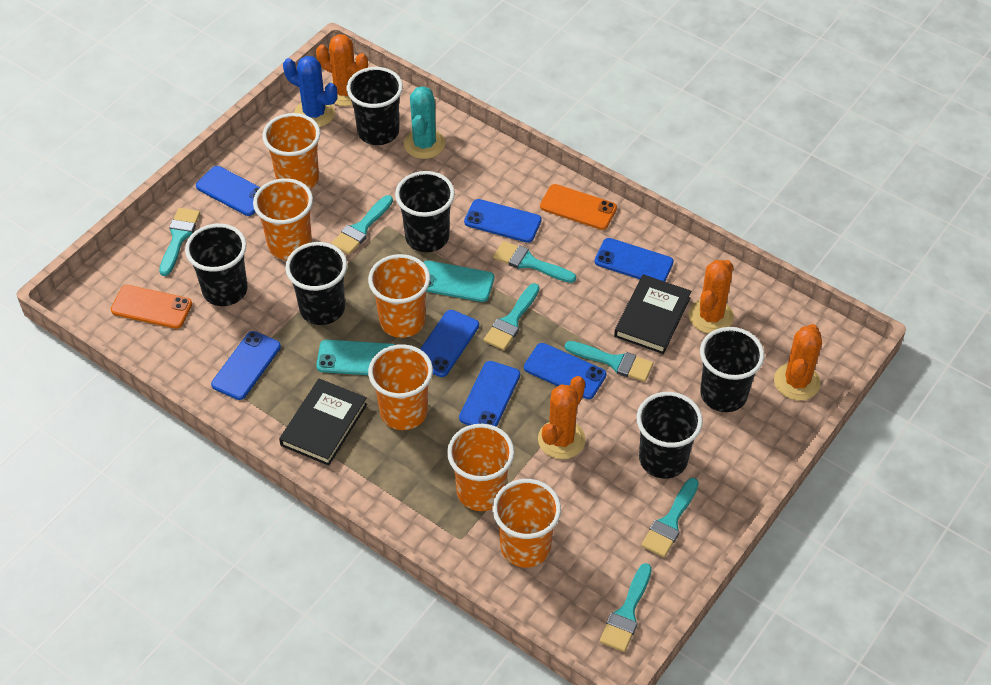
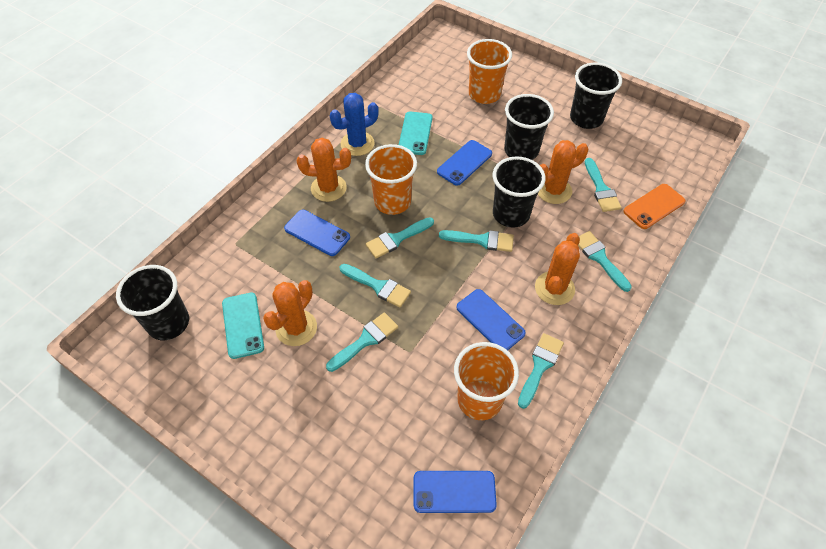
black book: [279,379,367,466] [614,274,691,354] = 2 -> none = 0
black cup: [185,223,248,306] [285,242,347,325] [346,67,403,145] [395,171,455,252] [636,392,703,478] [700,327,764,412] = 6 -> [116,265,189,340] [492,156,546,228] [504,94,554,160] [570,63,622,129] = 4
blue phone: [196,166,260,216] [211,331,281,400] [420,310,479,377] [459,361,520,427] [464,199,542,243] [524,343,606,399] [595,238,674,282] = 7 -> [284,210,350,256] [414,471,497,513] [437,140,492,186] [456,289,526,350] = 4
orange cup: [253,178,313,260] [262,113,320,189] [368,254,430,338] [368,344,433,430] [447,424,514,511] [492,479,561,568] = 6 -> [365,144,417,215] [454,342,519,420] [467,39,512,104] = 3
orange phone: [111,285,192,329] [540,184,617,230] = 2 -> [623,184,686,229] = 1
turquoise cactus: [404,86,445,159] = 1 -> none = 0

